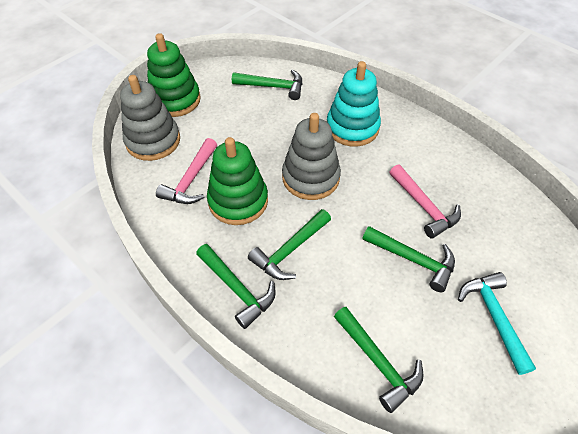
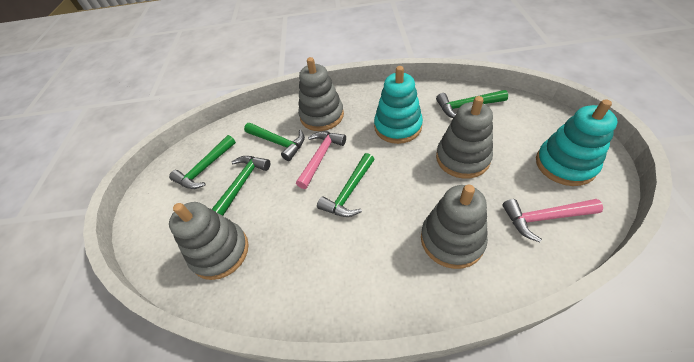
green stacking toy: [147,33,201,117] [207,137,268,225] = 2 -> none = 0
grey stacking toy: [120,75,180,161] [282,113,341,200] = 2 -> [169,202,249,280] [298,57,344,131] [421,185,488,269] [436,96,493,179] = 4
turquoise hammer: [458,272,536,375] = 1 -> none = 0
turquoise stacking toy: [327,61,381,147] = 1 -> [374,66,423,144] [536,99,617,186] = 2

